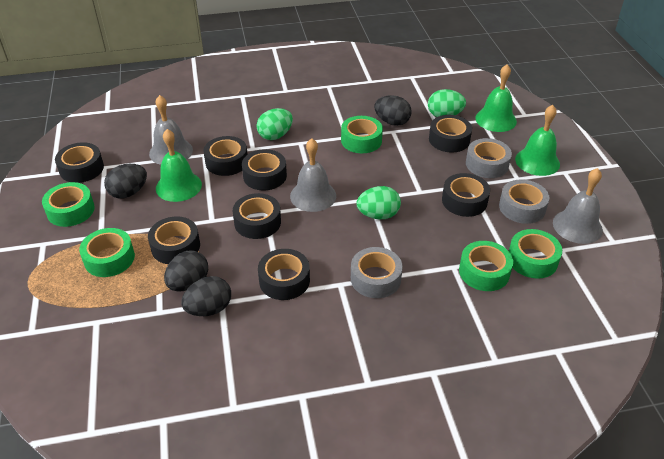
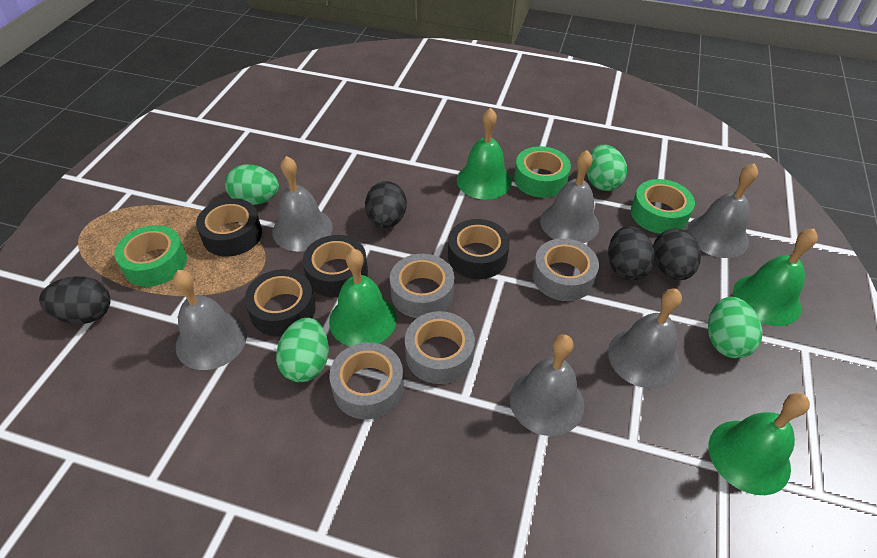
black tape: [55,142,104,183] [148,217,200,264] [204,136,248,176] [233,193,281,239] [242,149,287,190] [258,249,310,300] [429,115,472,152] [442,173,490,217] = 8 -> [196,198,262,257] [245,269,316,336] [303,235,368,297] [448,219,510,279] = 4
green bell: [156,129,202,202] [475,64,517,132] [515,105,560,176] = 3 -> [329,249,397,346] [457,108,512,199] [709,393,810,495] [733,228,818,326] = 4
green egg: [257,108,293,140] [357,186,401,219] [428,89,466,117] = 3 -> [225,165,279,205] [276,318,329,382] [587,145,627,191] [708,297,763,358] = 4
green tape: [42,182,95,227] [79,228,135,277] [341,116,383,153] [459,241,513,291] [509,229,562,279] = 5 -> [115,225,187,287] [514,146,571,198] [631,179,695,234] = 3
grey bell: [149,95,193,165] [290,138,336,212] [553,168,603,244] = 3 -> [173,270,247,370] [272,156,333,252] [510,334,584,436] [540,150,599,243] [608,288,682,389] [687,163,758,258] = 6
grey tape: [351,247,403,298] [466,138,512,178] [499,179,549,224] = 3 -> [329,342,404,419] [390,254,454,318] [405,311,475,384] [533,238,599,301] = 4

